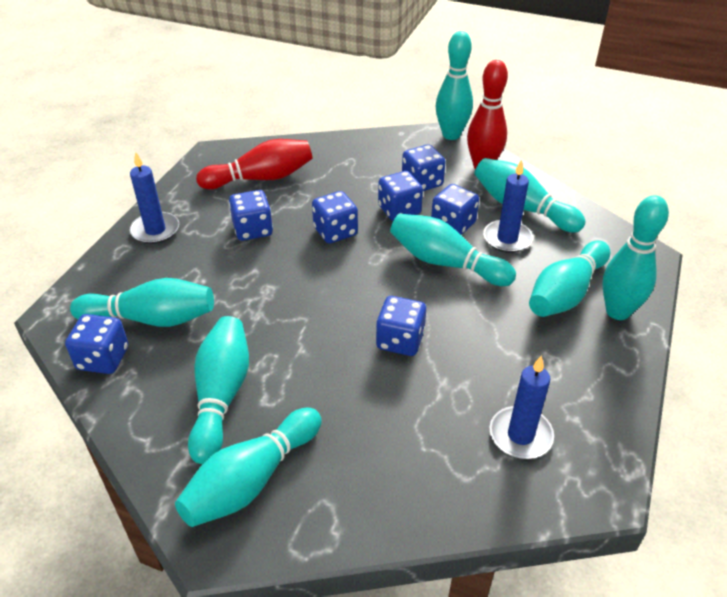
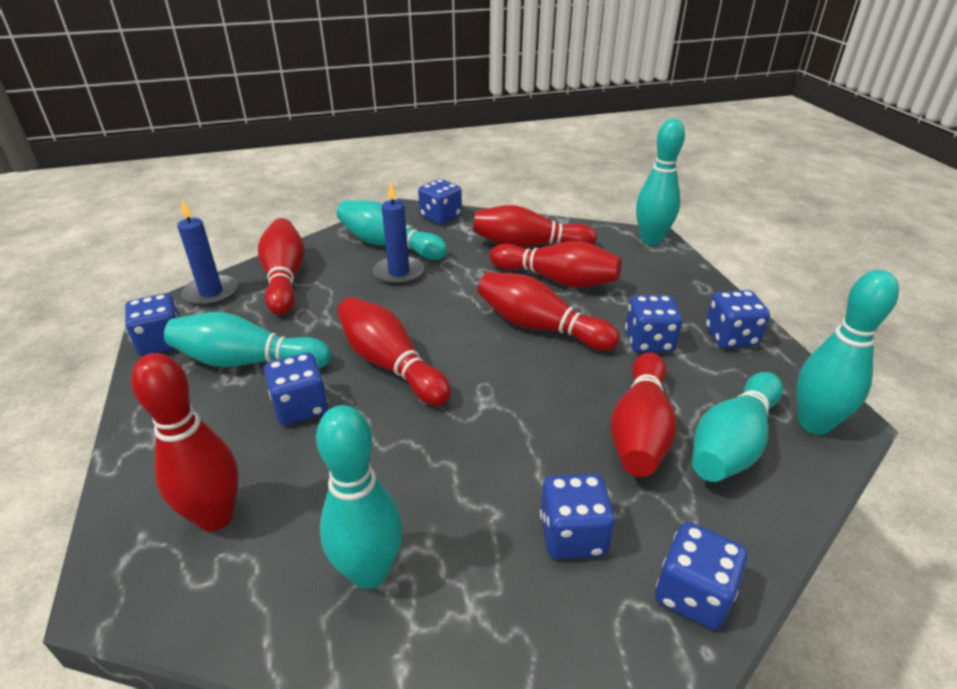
blue candle: [130,151,179,244] [483,159,533,253] [490,355,554,459] = 3 -> [177,199,238,306] [373,182,424,285] = 2
red bowling pin: [196,139,312,189] [467,60,508,169] = 2 -> [131,353,239,531] [258,218,305,315] [337,297,451,406] [473,205,597,248] [478,272,620,351] [490,241,622,288] [610,353,677,477] = 7
turquoise bowling pin: [70,278,214,327] [175,408,322,527] [188,316,249,464] [390,214,516,286] [436,31,473,140] [475,158,586,233] [529,241,610,317] [602,195,669,320] = 8 -> [164,312,331,368] [316,405,403,589] [337,200,447,260] [636,119,685,245] [692,372,783,482] [796,270,899,435] = 6

